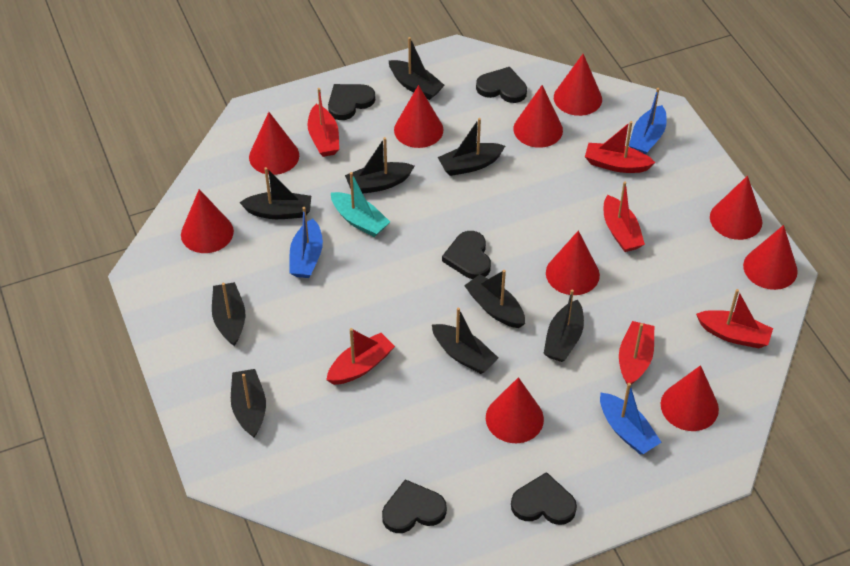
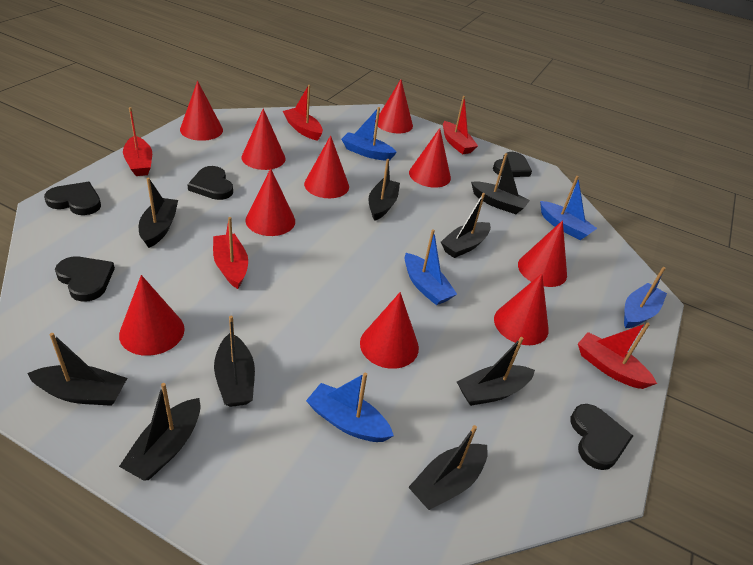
blue boat: [290,207,323,278] [600,383,661,454] [629,88,667,154] = 3 -> [306,373,394,442] [341,107,397,161] [405,229,457,305] [540,176,597,240] [624,267,667,328] = 5
red boat: [307,88,339,157] [326,328,395,385] [585,121,655,173] [604,181,645,252] [619,321,654,385] [696,289,773,348] = 6 -> [123,107,152,176] [213,217,248,289] [283,85,323,141] [443,96,478,154] [578,322,657,389] = 5
turquoise boat: [331,172,390,237] = 1 -> none = 0

